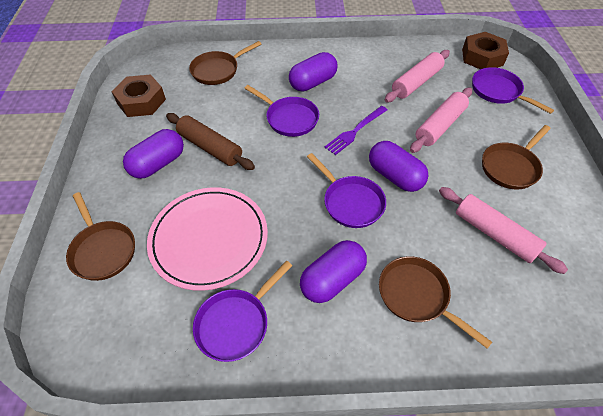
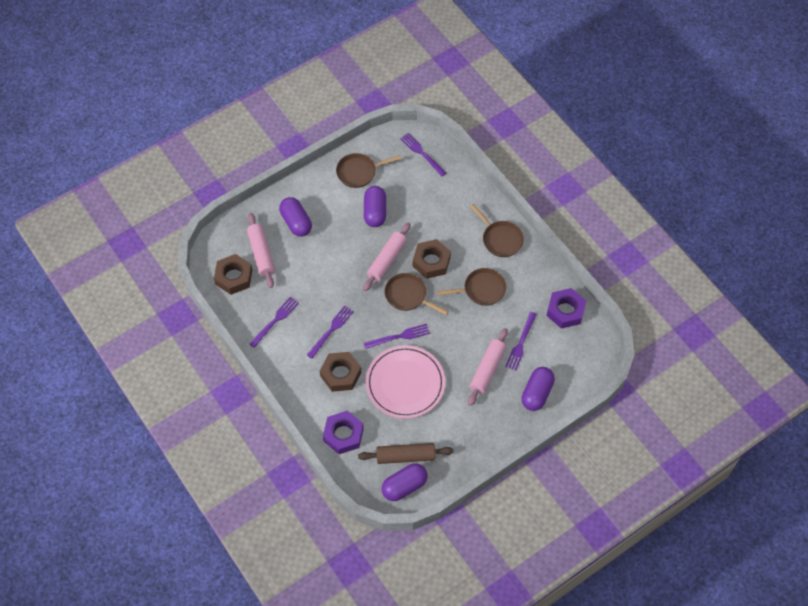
brown nut: [111,74,166,117] [462,32,509,69] = 2 -> [214,254,252,295] [320,352,361,392] [413,239,451,279] = 3
purple fork: [324,106,387,155] = 1 -> [249,297,299,348] [307,305,354,359] [364,324,430,349] [400,133,446,176] [505,312,537,371] = 5
purple nut: none = 0 -> [323,410,364,454] [546,288,586,329] = 2
purple pan: [193,261,292,362] [244,85,319,137] [307,153,386,228] [472,67,554,114] = 4 -> none = 0

